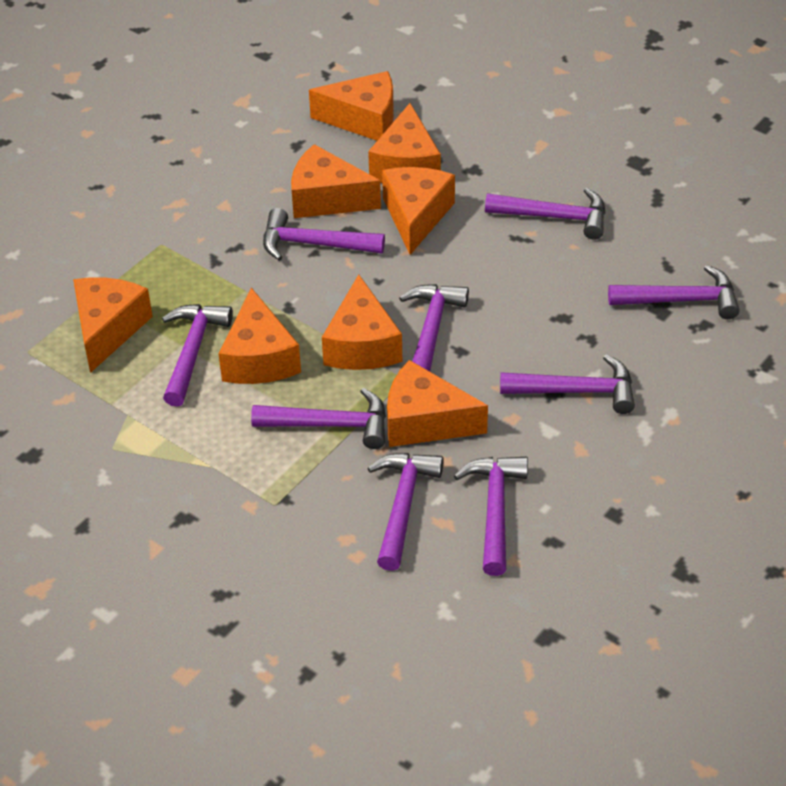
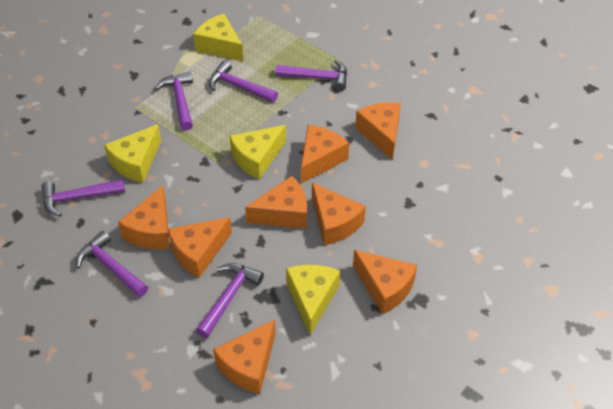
purple hammer: [162,304,233,407] [251,388,386,449] [263,208,385,261] [368,453,444,571] [399,284,469,371] [454,457,528,576] [485,188,605,240] [500,354,635,414] [608,265,740,319] = 9 -> [41,179,125,217] [76,231,148,297] [155,71,193,131] [196,263,264,338] [209,60,278,103] [275,60,347,91] = 6
yellow cheese: none = 0 -> [104,124,161,183] [193,14,243,61] [230,125,286,180] [286,265,340,335] = 4

